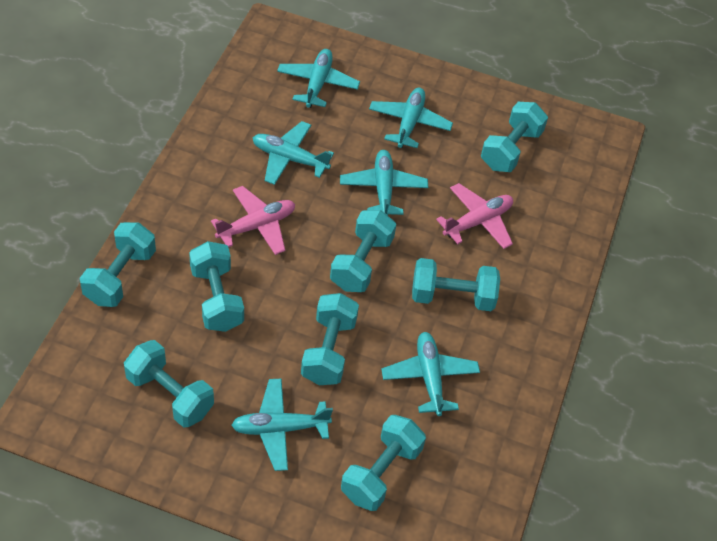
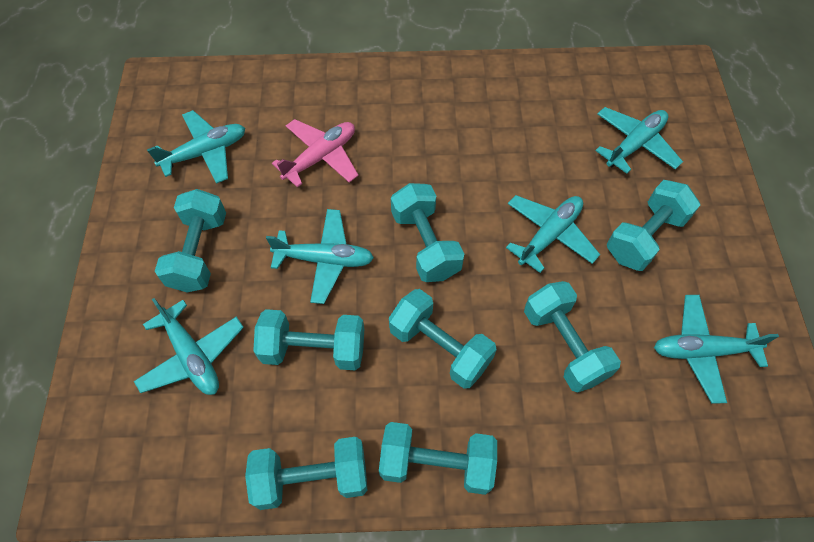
pink plane: [211,186,295,255] [436,183,513,249] = 2 -> [272,119,359,188] = 1

